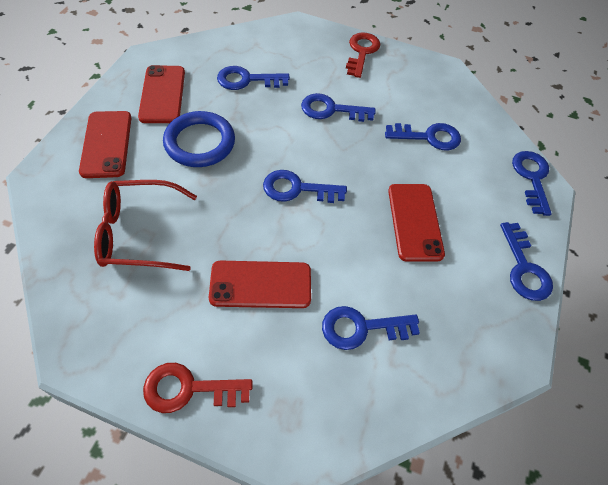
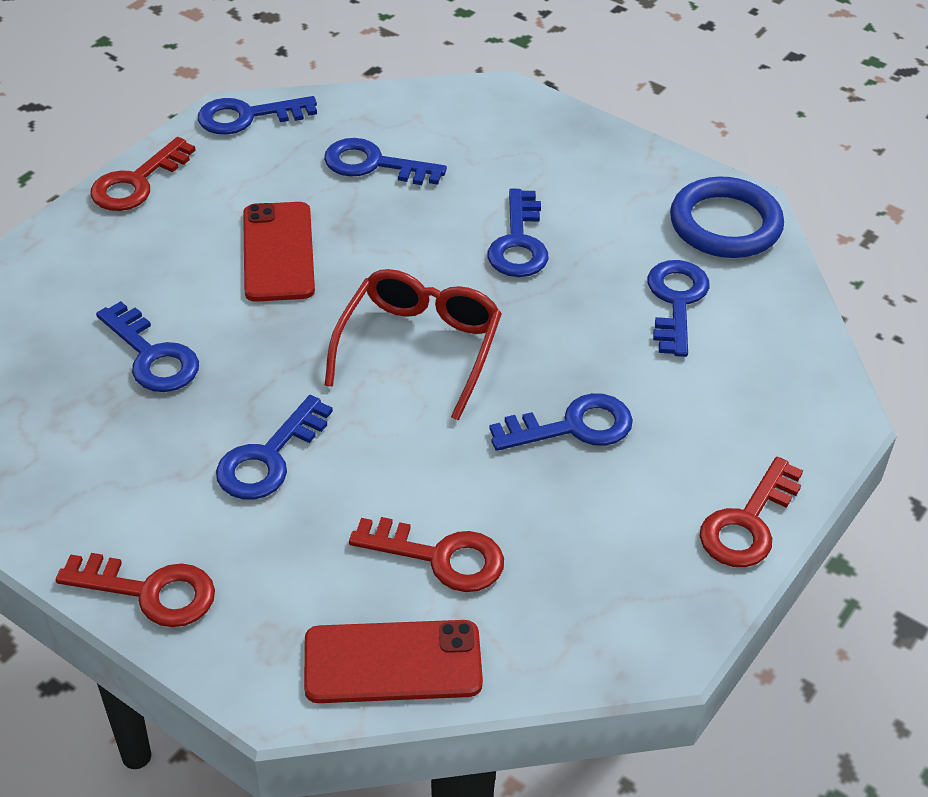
red key: [143,363,253,413] [346,33,380,78] = 2 -> [56,553,215,627] [90,137,196,211] [349,517,504,592] [700,457,803,567] = 4
red phone: [79,111,131,178] [138,65,185,123] [209,261,311,308] [388,184,445,262] = 4 -> [243,202,315,302] [304,620,483,703] = 2

